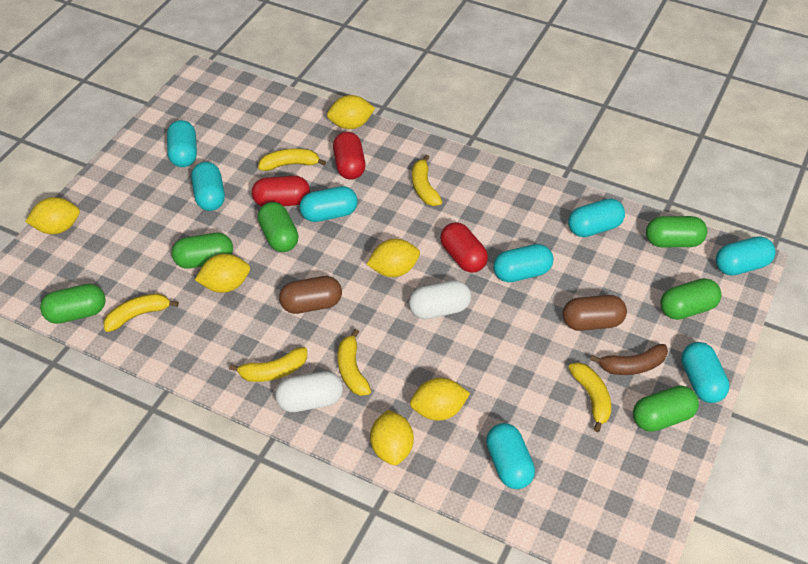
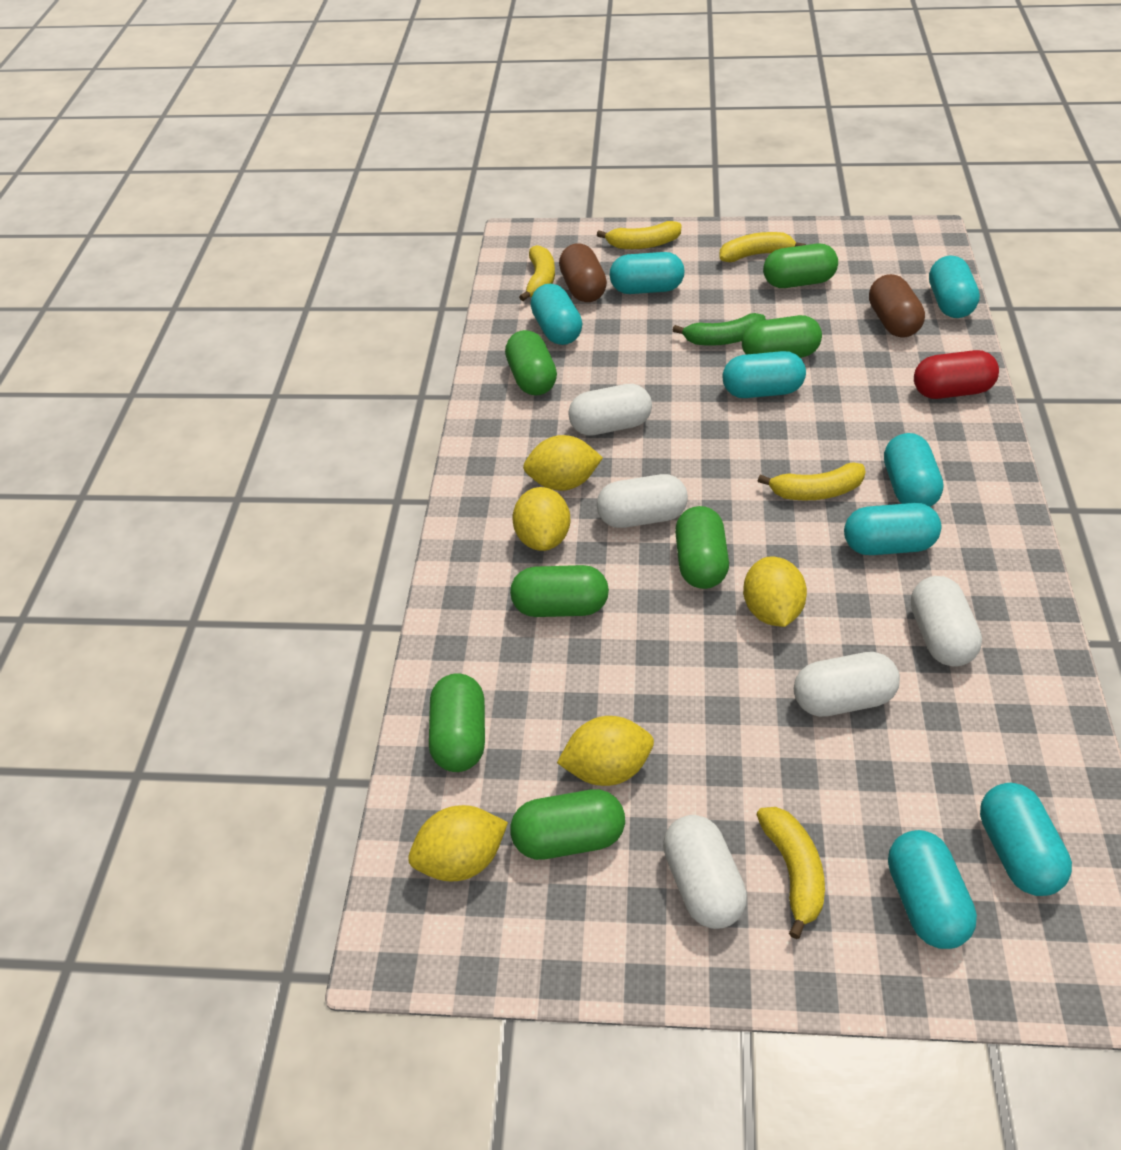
brown banana: [590,344,668,375] = 1 -> none = 0
green banana: none = 0 -> [673,313,766,346] = 1
green capsule: [40,284,106,324] [172,233,233,269] [258,202,299,252] [633,385,699,432] [646,216,707,247] [660,278,722,320] = 6 -> [429,673,485,772] [505,330,557,396] [510,565,609,617] [510,789,625,860] [675,506,729,589] [742,315,822,358] [763,244,838,288] = 7
red capsule: [252,176,310,206] [333,132,365,179] [440,222,488,273] = 3 -> [914,350,999,399] = 1
white capsule: [275,371,343,412] [409,280,471,319] = 2 -> [568,384,652,436] [597,474,688,528] [663,815,747,929] [794,652,900,717] [911,576,982,667] = 5
yellow banana: [103,293,179,332] [229,347,307,382] [258,148,326,171] [338,329,371,396] [412,155,442,206] [568,362,611,432] = 6 -> [519,245,555,301] [597,221,681,249] [719,232,806,262] [756,807,825,939] [758,462,865,500] = 5
yellow lemon: [25,197,80,234] [195,254,250,293] [327,95,375,129] [366,239,420,277] [370,410,414,465] [410,378,470,421] = 6 -> [408,805,508,881] [512,487,570,551] [523,435,603,491] [557,716,654,786] [743,557,807,627] = 5

